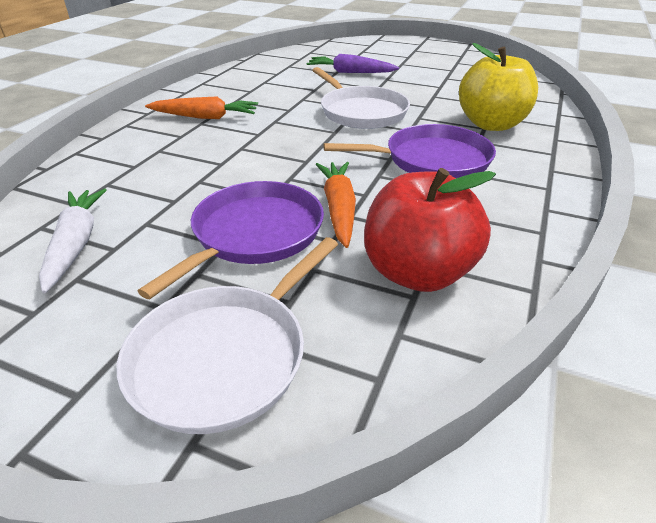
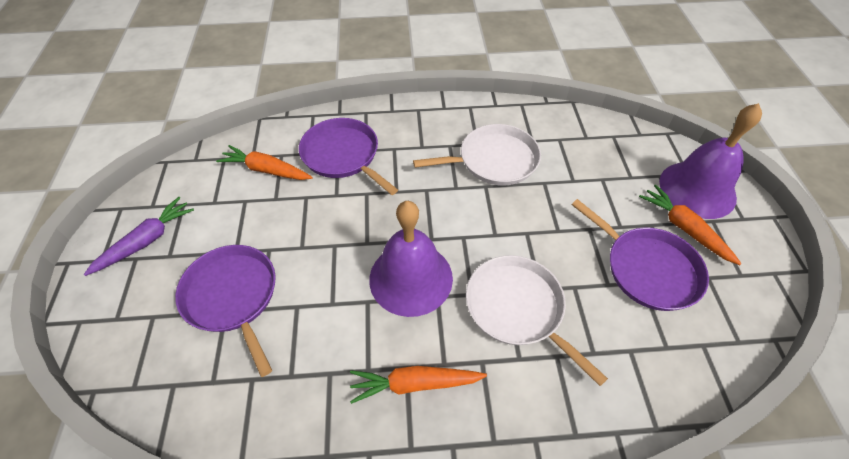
orange carrot: [145,97,258,119] [316,162,356,248] = 2 -> [216,145,313,180] [350,366,487,404] [639,185,742,265] = 3
purple bell: none = 0 -> [369,201,453,317] [659,103,762,219] = 2
purple pan: [138,181,324,299] [324,124,496,178] = 2 -> [175,245,275,377] [299,118,398,195] [571,199,709,311] = 3
red apple: [364,168,496,292] = 1 -> none = 0
white carrot: [39,188,107,293] = 1 -> none = 0
yellow apple: [459,43,538,131] = 1 -> none = 0

